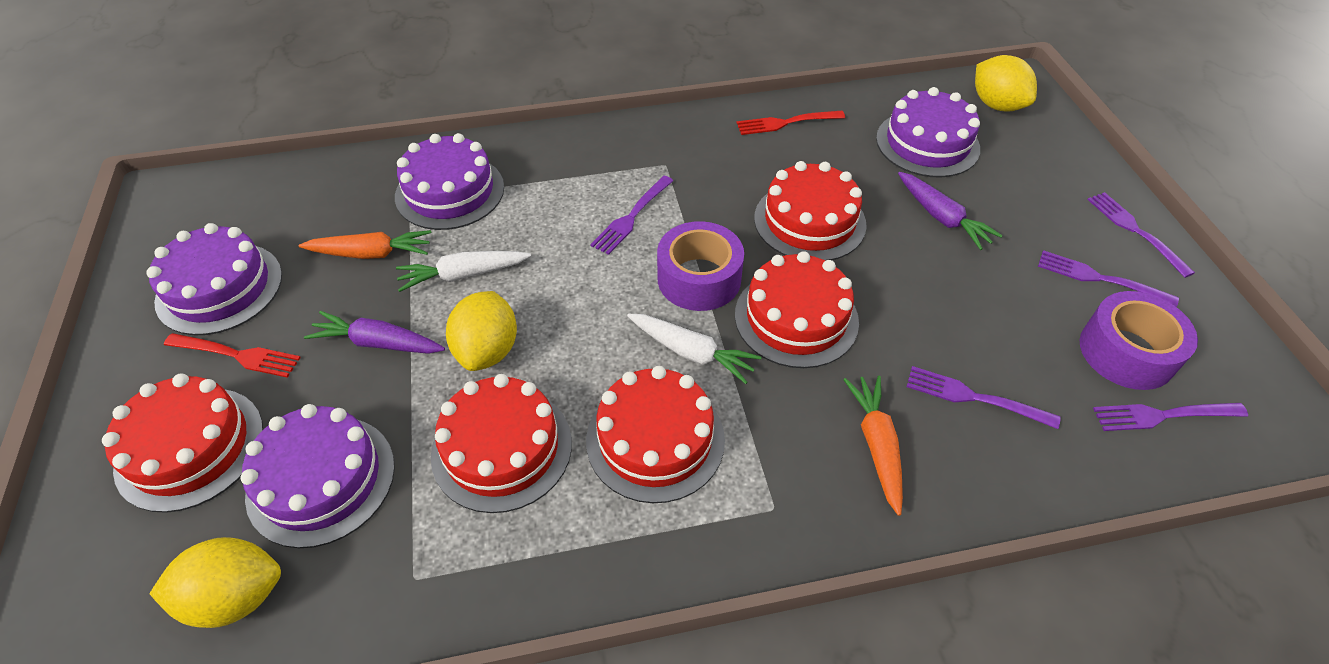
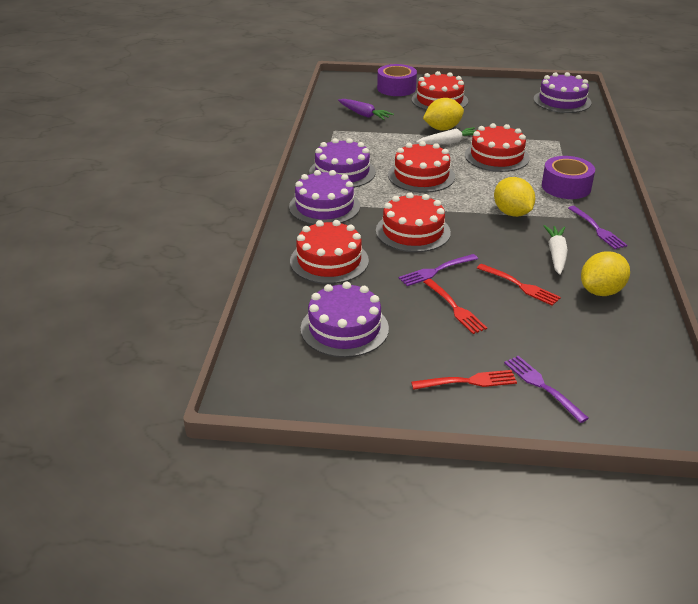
orange carrot: [299,230,432,259] [843,376,903,516] = 2 -> none = 0
purple carrot: [304,311,445,354] [898,172,1003,250] = 2 -> [338,99,394,120] = 1
purple fork: [590,176,673,255] [906,366,1060,429] [1038,250,1179,307] [1088,192,1195,278] [1093,403,1248,431] = 5 -> [399,254,478,286] [504,356,589,423] [568,206,627,249] = 3
red fork: [164,333,301,378] [737,111,845,135] = 2 -> [411,370,517,390] [424,279,487,334] [477,264,561,306] = 3

